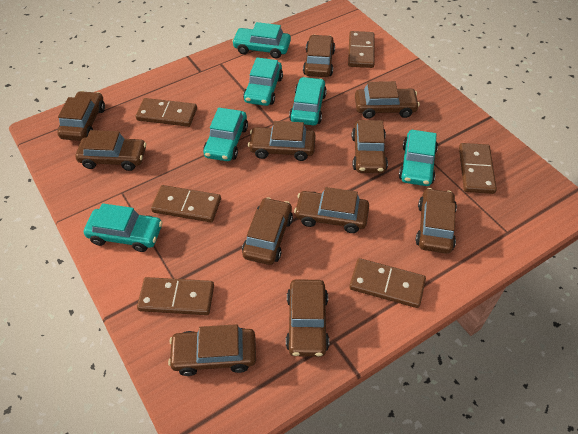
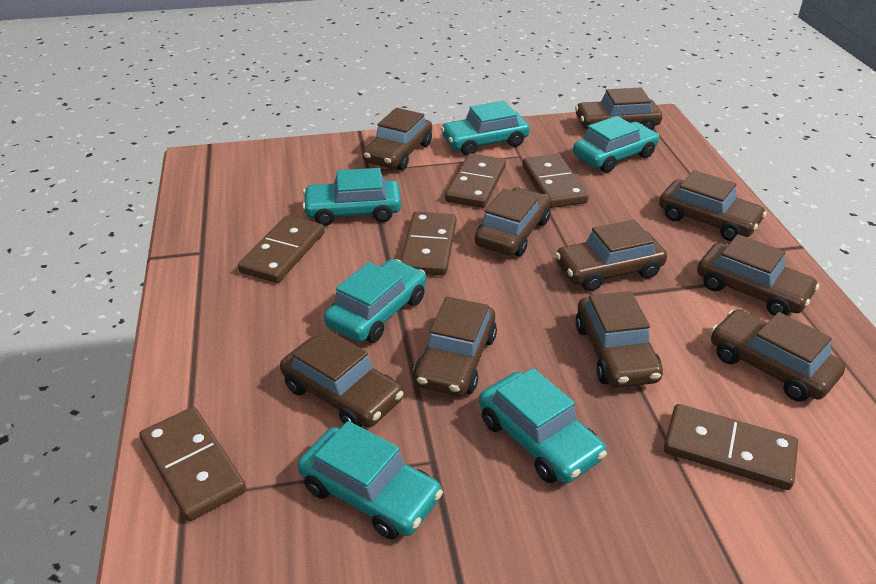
brown car: [57,91,105,141] [76,130,146,171] [168,324,256,376] [242,197,293,265] [248,121,316,161] [286,279,329,357] [294,187,369,233] [303,35,335,77] [352,120,388,173] [355,81,420,119] [415,188,457,254] = 11 -> [280,329,404,428] [363,108,432,170] [413,297,497,396] [475,187,551,257] [555,220,667,291] [575,88,662,131] [575,291,663,388] [659,170,767,241] [697,234,819,316] [711,309,845,402] = 10

